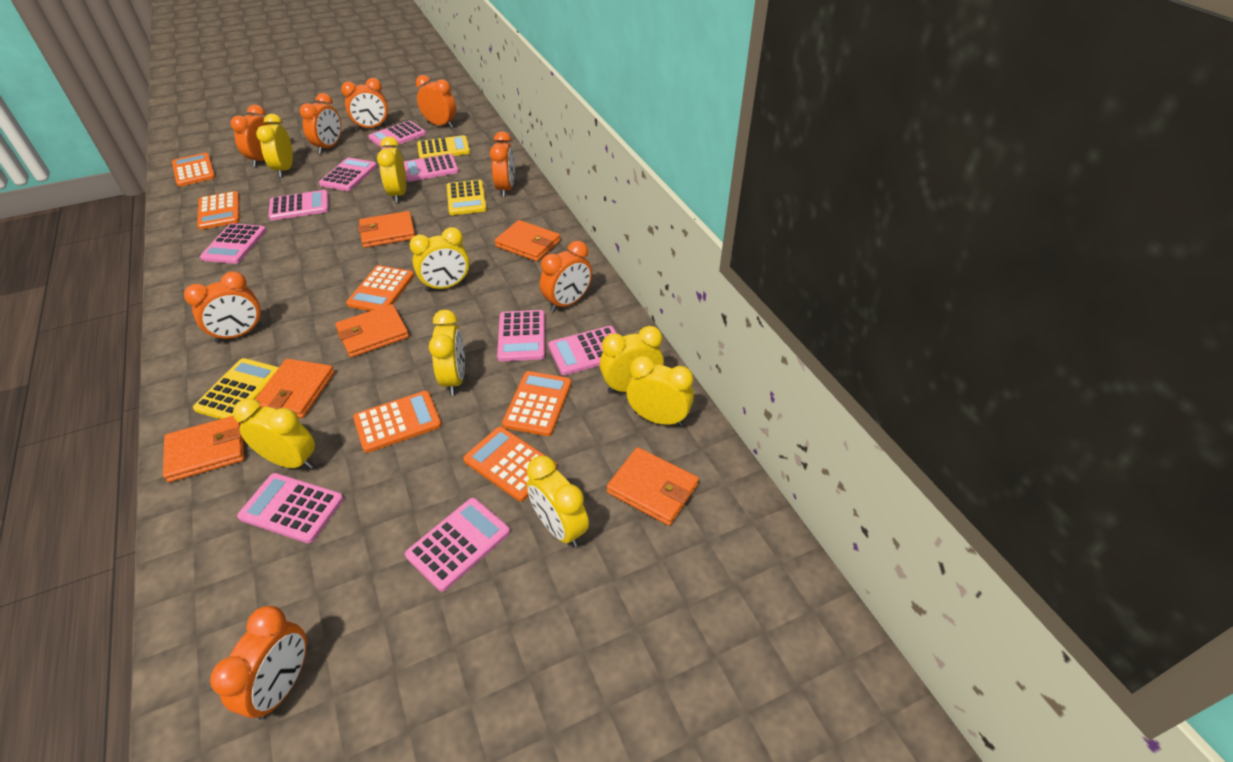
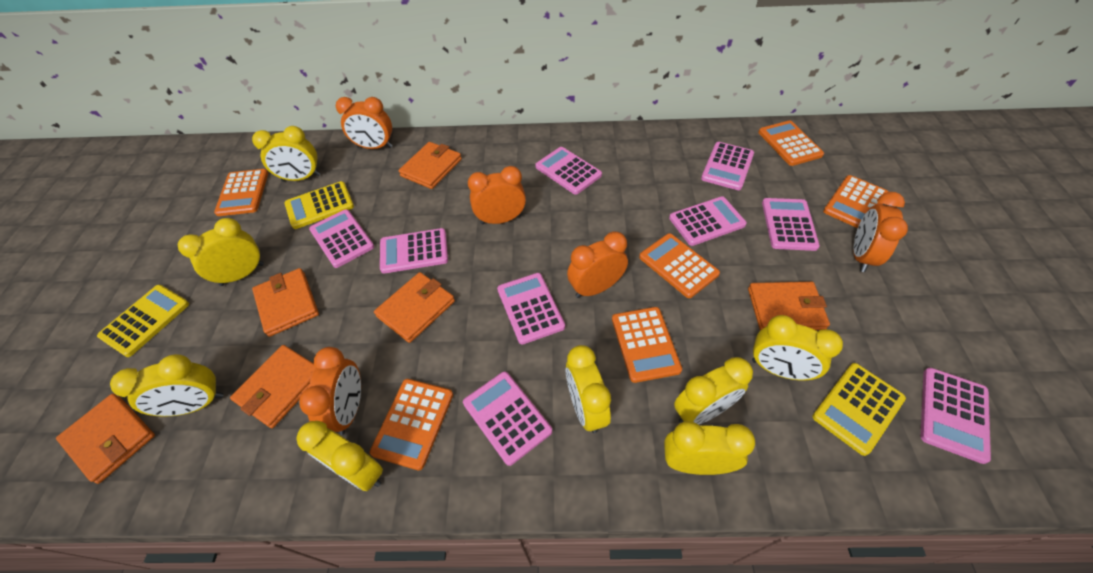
orange clock: [184,271,262,343] [210,606,307,720] [231,105,272,167] [300,93,341,154] [341,78,388,130] [416,75,456,128] [490,131,515,197] [540,241,592,312] = 8 -> [299,347,361,435] [336,97,393,149] [468,166,526,225] [567,231,628,298] [854,192,908,272] = 5

